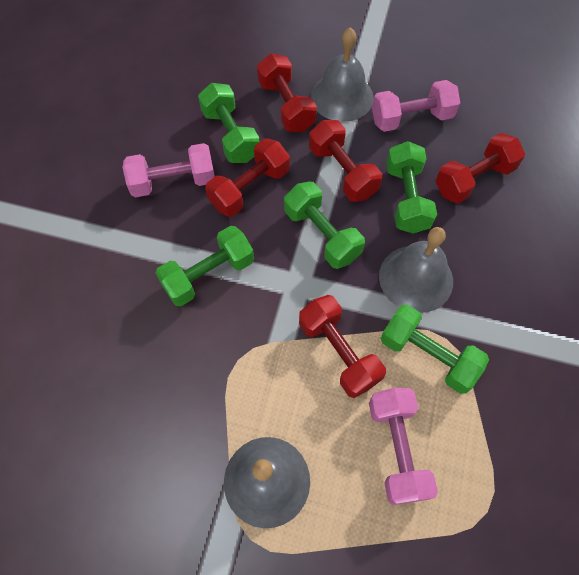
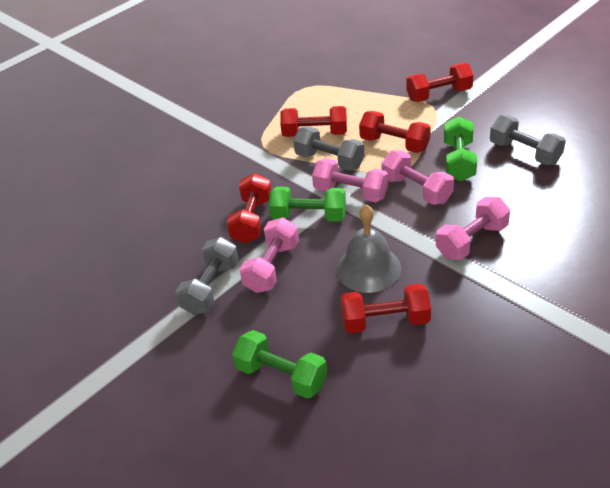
green dumbbell: [156,226,254,306] [198,83,259,163] [284,181,365,269] [381,305,489,394] [386,141,437,234] = 5 -> [232,330,327,399] [269,187,346,222] [444,116,477,181] = 3
grey bell: [224,437,310,528] [311,27,374,122] [379,227,453,313] = 3 -> [336,205,401,293] = 1
grey dumbbell: none = 0 -> [175,237,239,315] [293,127,365,171] [490,115,566,165] = 3
pink dumbbell: [123,143,215,197] [369,388,438,505] [372,80,460,132] = 3 -> [239,217,299,293] [312,159,388,203] [381,150,454,205] [436,197,510,260] = 4

